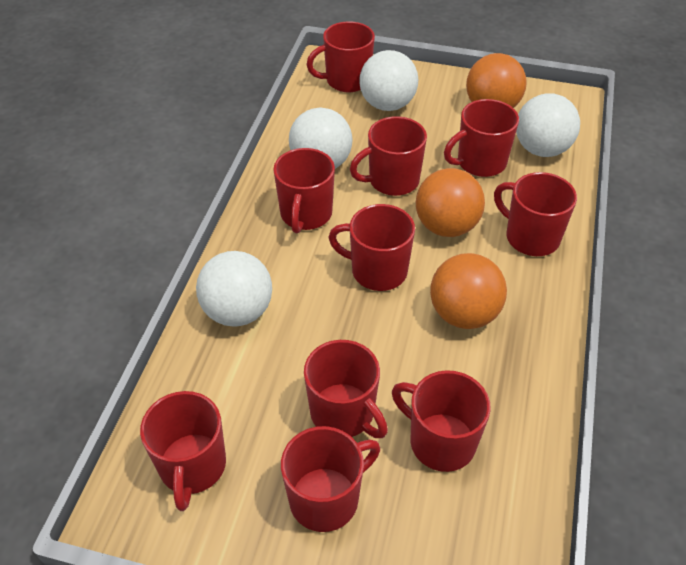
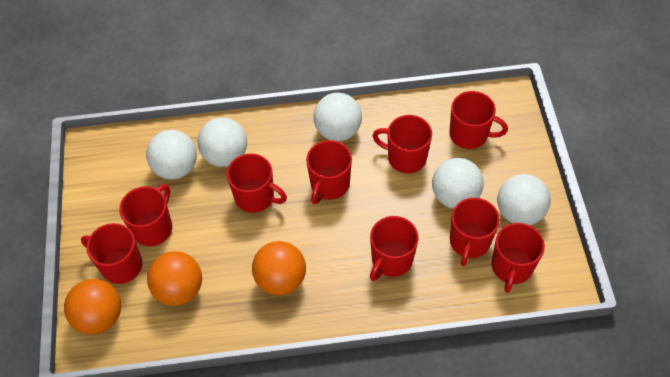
red mug: [140,391,226,511] [273,148,335,233] [281,426,380,532] [304,340,388,438] [306,21,375,92] [328,204,415,291] [350,116,427,196] [392,370,491,472] [444,99,519,177] [494,172,577,256] = 10 -> [81,223,142,284] [119,184,172,246] [227,153,287,213] [306,140,352,204] [370,216,418,281] [372,115,432,173] [449,91,508,149] [450,198,500,266] [491,223,545,293] = 9
white ball: [196,251,272,327] [289,108,353,169] [359,50,418,111] [516,94,580,157] = 4 -> [146,130,197,179] [197,118,247,167] [313,93,362,141] [432,158,484,209] [497,174,551,225] = 5

